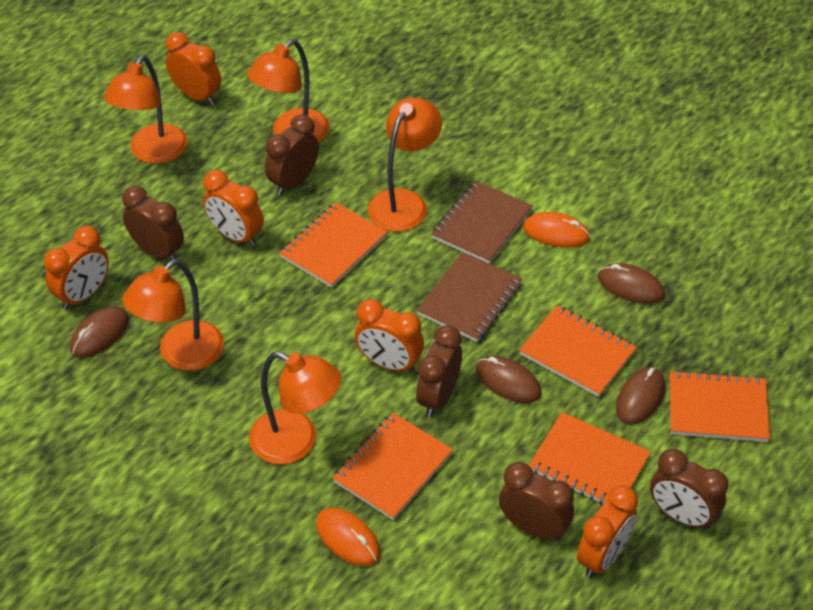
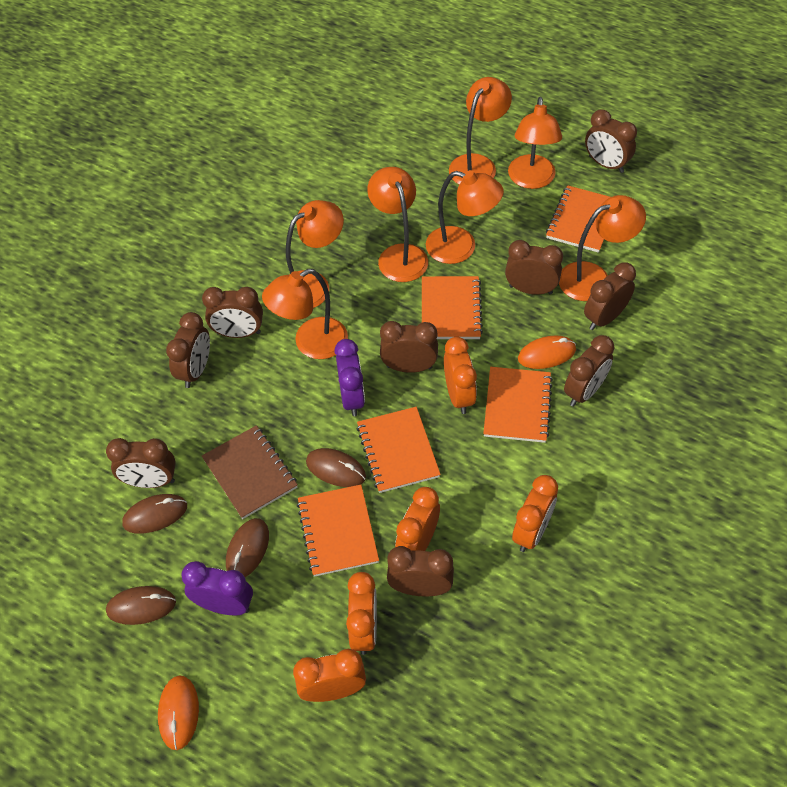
brown clock: [122,186,184,260] [265,114,319,196] [416,325,462,418] [499,462,574,542] [650,449,728,530] = 5 -> [106,438,176,488] [166,312,210,388] [202,287,263,338] [380,321,438,373] [387,546,454,597] [505,240,563,295] [564,335,614,407] [584,263,636,330] [585,109,637,173] = 9
brown notebook: [417,252,522,342] [432,181,533,264] = 2 -> [202,425,298,519] = 1
orange lamp: [104,55,188,164] [122,259,224,371] [247,39,330,143] [249,351,341,464] [368,97,442,232] = 5 -> [262,269,348,359] [286,200,344,308] [367,167,428,282] [426,170,504,264] [449,77,512,185] [508,97,562,189] [559,195,646,301] = 7
purple clock: none = 0 -> [181,561,253,615] [334,339,365,416] = 2

